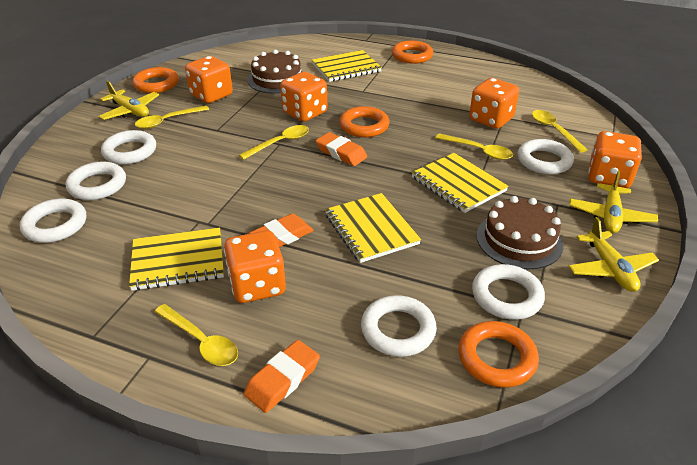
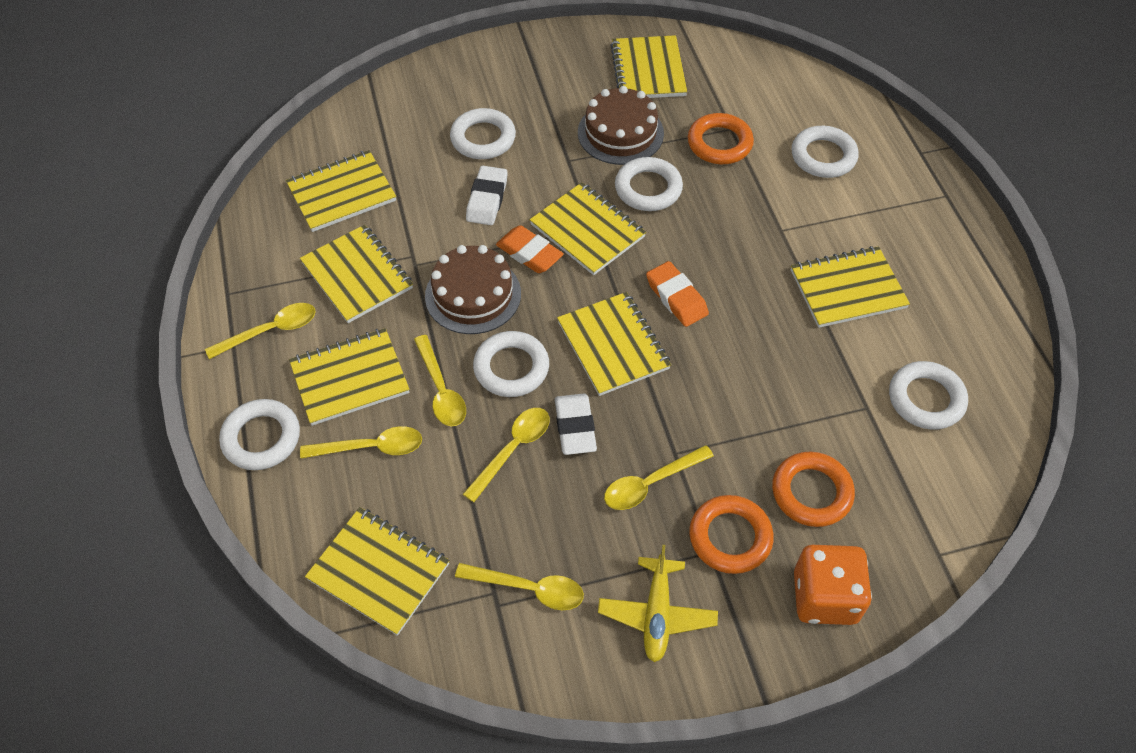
orange dice: [185,56,233,103] [224,230,286,303] [280,72,328,122] [469,78,519,129] [588,131,642,188] = 5 -> [794,545,872,625] = 1
orange eraser: [244,340,320,413] [249,214,314,247] [316,132,367,166] = 3 -> [496,225,564,273] [646,261,709,327] = 2
orange ring: [132,67,179,93] [339,106,390,137] [392,41,433,64] [458,321,539,388] = 4 -> [688,113,754,164] [689,495,774,574] [772,452,855,527] = 3
white eraser: none = 0 -> [466,166,508,225] [555,394,597,455] = 2
yellow notebook: [129,228,224,291] [312,50,382,82] [325,193,421,263] [412,153,509,213] = 4 -> [286,150,396,232] [289,328,410,426] [300,225,413,323] [305,507,450,636] [530,182,646,275] [557,292,671,396] [610,35,687,98] [791,246,910,328] = 8
yellow plane: [99,81,159,120] [569,171,658,233] [569,217,659,292] = 3 -> [598,545,718,662] = 1
yellow spoon: [135,105,209,129] [155,304,238,366] [239,125,309,160] [435,133,513,160] [532,110,588,153] = 5 -> [205,303,315,359] [300,426,422,458] [414,335,466,427] [455,563,584,610] [463,408,550,502] [604,445,714,510] = 6

